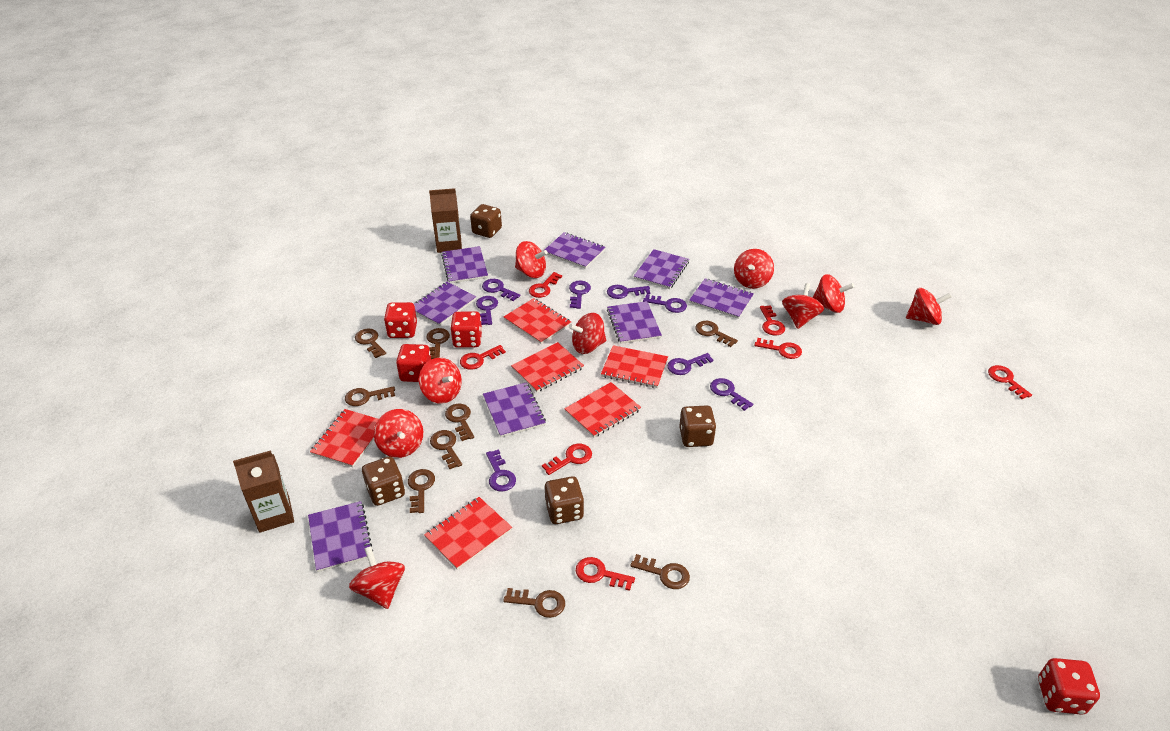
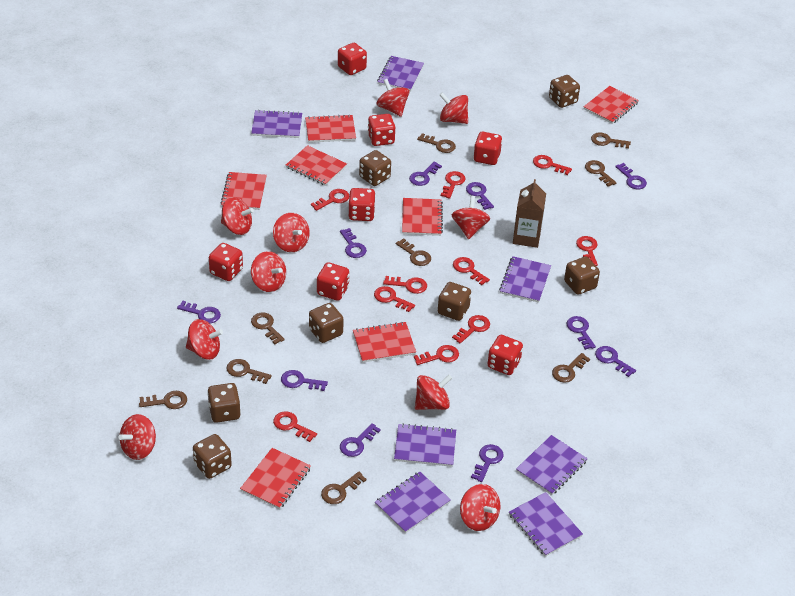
brown carton: [233,450,294,533] [429,188,462,253] = 2 -> [513,179,546,248] = 1
brown dice: [362,457,405,506] [470,204,502,238] [545,476,584,524] [679,405,716,447] = 4 -> [193,434,232,479] [207,383,241,423] [309,303,344,343] [359,150,391,186] [438,282,471,321] [549,75,580,108] [564,257,600,295] = 7
purple key: [476,296,498,325] [482,279,520,301] [486,449,516,492] [569,280,591,309] [607,285,650,299] [643,294,687,313] [667,353,713,375] [710,378,753,411] = 8 -> [177,301,221,324] [281,370,328,391] [340,228,367,258] [340,423,381,457] [409,161,442,186] [466,182,494,210] [471,444,503,482] [567,316,596,350] [595,346,636,377] [615,163,647,189] = 10
purple notebook: [308,501,373,572] [414,282,476,326] [441,246,488,283] [483,382,546,437] [543,232,606,269] [607,301,662,344] [634,249,689,289] [689,278,754,319] = 8 -> [251,110,302,138] [375,472,451,533] [377,56,424,91] [394,423,456,467] [499,256,551,303] [509,492,583,557] [516,435,588,495] = 7
red dice: [384,302,417,338] [396,344,431,382] [450,311,482,348] [1038,658,1100,715] = 4 -> [209,243,243,281] [317,262,349,301] [338,43,367,75] [348,188,376,221] [368,114,395,146] [473,132,502,165] [488,335,523,375] = 7
red key: [460,345,506,370] [529,272,562,298] [542,444,592,475] [576,557,635,591] [754,338,802,359] [760,305,785,335] [988,365,1032,399] = 7 -> [273,411,317,442] [311,189,349,211] [374,286,415,312] [383,276,427,294] [414,345,459,365] [441,171,465,199] [452,315,490,344] [453,257,490,285] [533,155,572,175] [576,236,598,266] = 10
red notebook: [310,409,378,467] [424,497,512,570] [504,298,571,344] [511,342,584,392] [564,382,641,438] [601,345,668,388] = 6 -> [221,172,267,210] [240,448,311,509] [286,145,347,186] [305,114,356,143] [353,322,416,363] [402,198,443,236] [583,86,639,124] = 7
red spinning top: [349,546,405,609] [374,409,423,458] [419,358,462,404] [515,241,548,278] [569,313,606,354] [734,249,774,289] [782,283,824,329] [813,274,854,313] [906,288,952,325] = 9 -> [118,414,156,460] [186,319,223,360] [221,197,254,235] [251,251,286,292] [273,213,310,252] [376,79,410,117] [415,375,452,410] [440,92,468,124] [452,196,490,239] [460,484,500,531] = 10

